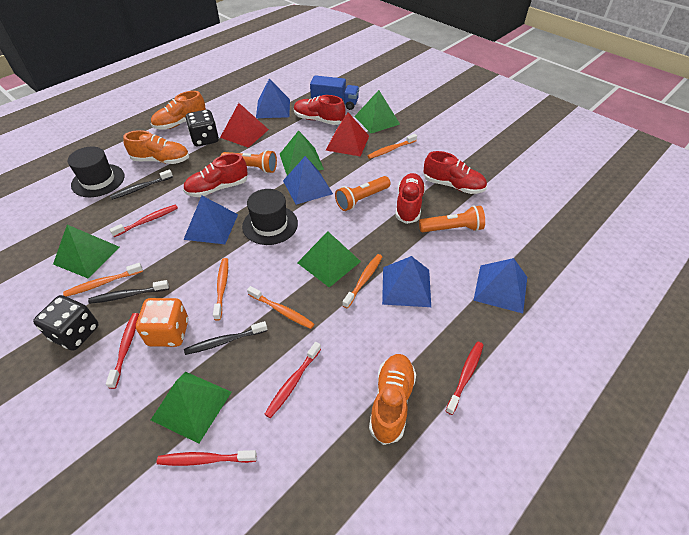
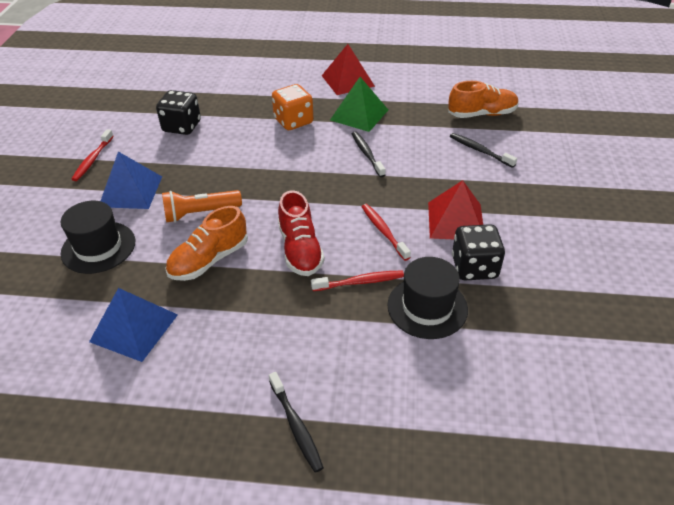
blue pyramid: [183,196,238,244] [256,78,290,118] [283,156,333,205] [382,256,431,307] [473,258,527,313] = 5 -> [89,288,178,362] [101,152,162,209] = 2
blue truck: [310,75,359,110] = 1 -> none = 0
green pyramid: [53,225,120,278] [151,372,232,444] [280,130,324,176] [297,232,361,288] [354,90,400,133] = 5 -> [330,77,388,132] = 1
orange flashlight: [221,150,277,173] [335,176,390,211] [419,206,485,232] = 3 -> [162,190,242,223] = 1
orange shoe: [123,130,189,164] [151,91,206,129] [369,354,416,445] = 3 -> [165,206,248,281] [448,81,519,118] = 2
orange toothbrush: [63,263,143,297] [213,258,228,321] [247,286,314,329] [342,254,382,309] [367,134,417,159] = 5 -> none = 0
red shoe: [183,153,248,197] [294,95,346,125] [395,173,425,224] [423,151,487,194] = 4 -> [278,190,325,276] = 1
red toothbrush: [106,313,139,389] [109,204,178,237] [157,450,257,466] [265,342,321,418] [446,342,483,415] = 5 -> [72,129,114,181] [311,271,404,291] [362,204,411,261] = 3

